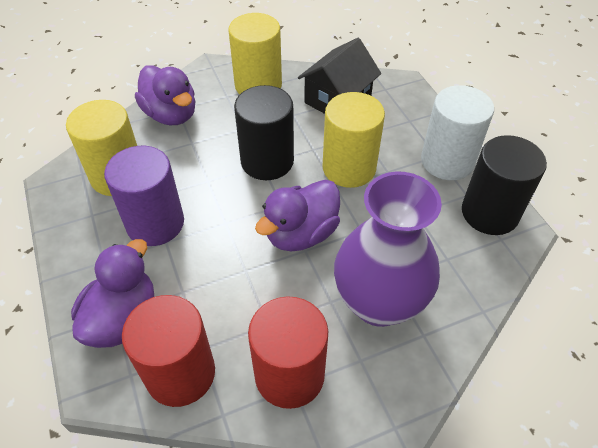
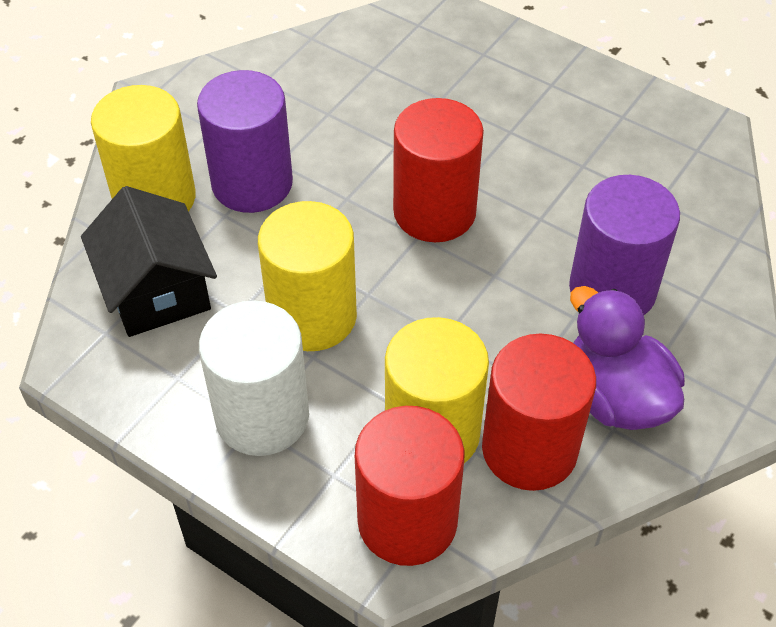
black cylinder: [234,85,294,180] [462,135,547,235] = 2 -> none = 0
purple cylinder: [104,146,184,246] = 1 -> [197,70,293,213] [569,175,680,315] = 2
purple duck: [71,239,154,348] [135,65,196,125] [255,180,340,251] = 3 -> [570,286,685,430] = 1
purple vase: [334,172,442,327] = 1 -> none = 0
red cylinder: [122,295,215,407] [248,296,328,409] = 2 -> [355,406,464,566] [393,98,484,242] [482,334,596,491] = 3

